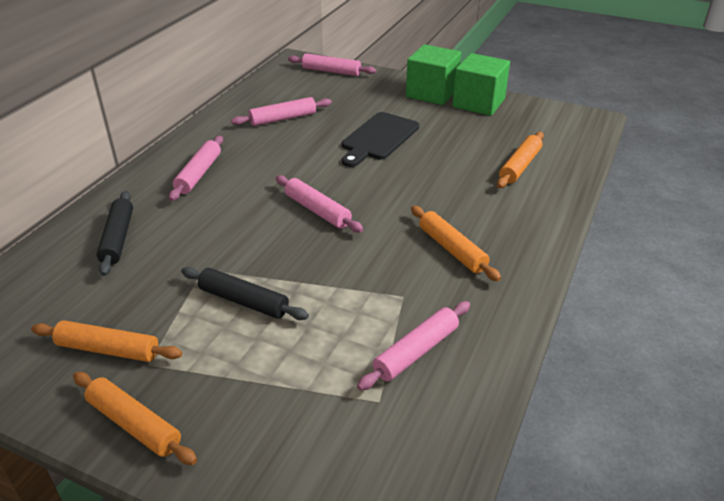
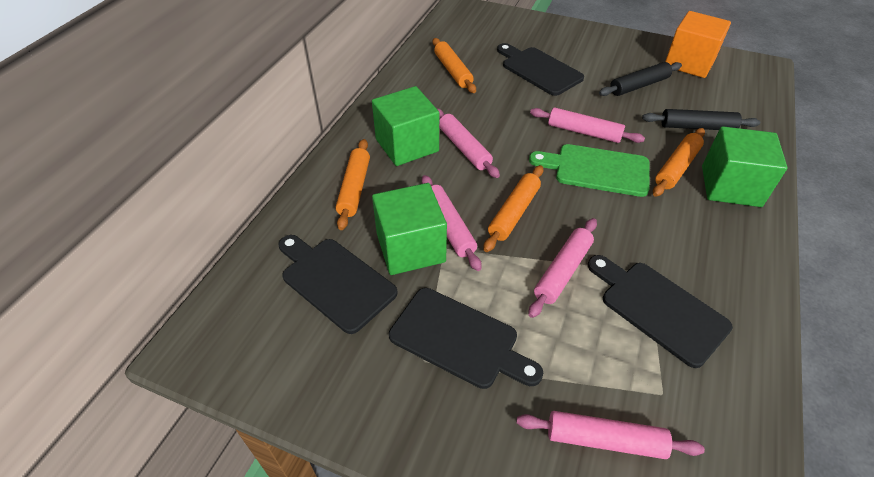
black cutting board: [342,112,419,167] = 1 -> [278,235,398,334] [389,288,543,389] [497,43,584,96] [588,255,733,368] = 4
green cube: [406,44,461,105] [452,53,510,116] = 2 -> [372,86,439,166] [372,183,447,275] [702,126,788,207] = 3
green cutting board: none = 0 -> [529,144,650,197] = 1
orange cube: none = 0 -> [665,11,731,78] = 1

